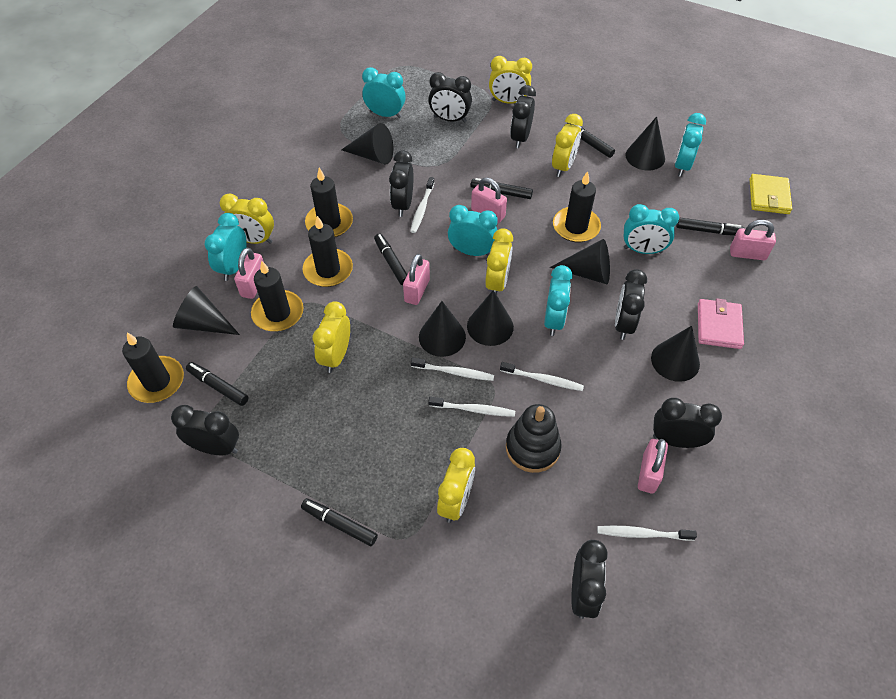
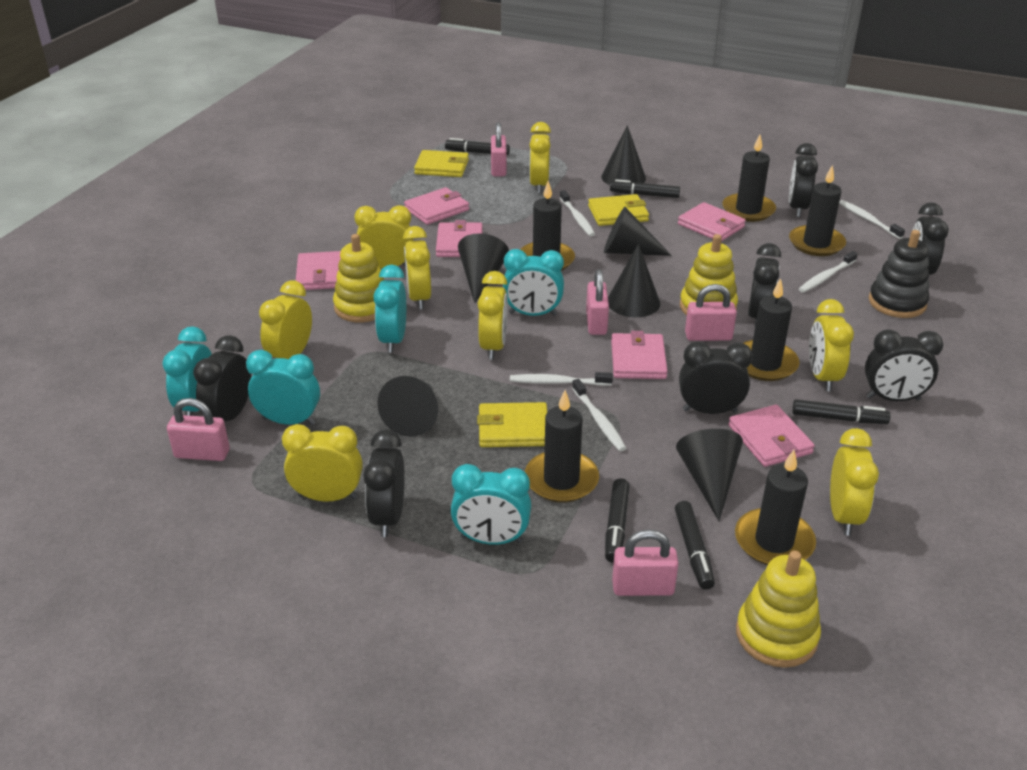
black candle: [122,332,184,403] [251,261,304,332] [303,216,353,287] [305,168,353,237] [553,171,601,243] = 5 -> [520,181,575,271] [525,390,599,503] [722,135,776,222] [735,450,816,565] [743,278,800,381] [789,165,846,256] = 6
black cone: [173,286,240,335] [341,123,393,164] [419,301,466,357] [467,290,514,346] [550,239,610,284] [625,116,665,171] [651,326,700,382] = 7 -> [377,376,438,437] [458,233,509,303] [601,125,646,185] [604,207,672,256] [608,244,660,317] [676,429,743,521] = 6
black marker: [186,362,249,406] [301,498,378,546] [374,233,407,285] [471,178,533,199] [567,123,615,158] [676,217,744,236] = 6 -> [445,138,510,155] [605,478,630,563] [610,179,680,198] [675,501,715,590] [792,399,891,424] = 5
pink wallet: [698,298,744,349] = 1 -> [296,251,341,290] [404,187,469,225] [436,220,483,257] [611,331,668,379] [678,202,746,241] [728,405,815,467] = 6
turquoise clock: [205,213,247,281] [362,67,406,118] [448,205,498,256] [544,265,573,336] [624,204,679,254] [675,113,706,177] = 6 -> [163,326,212,416] [246,350,320,425] [373,265,406,353] [451,464,531,545] [503,249,564,316] = 5
yellow clock: [220,193,274,244] [312,301,350,373] [437,448,475,523] [485,228,513,295] [489,56,532,104] [552,114,583,177] = 6 -> [259,280,312,359] [282,424,363,502] [354,205,414,268] [403,226,431,310] [478,271,508,360] [530,122,551,193] [809,299,854,391] [830,428,879,536] = 8
yellow stacking toy: none = 0 -> [333,234,384,322] [680,234,738,315] [736,550,821,668] = 3
yellow wallet: [749,174,792,214] = 1 -> [414,150,469,177] [477,402,547,447] [588,194,649,226] = 3

